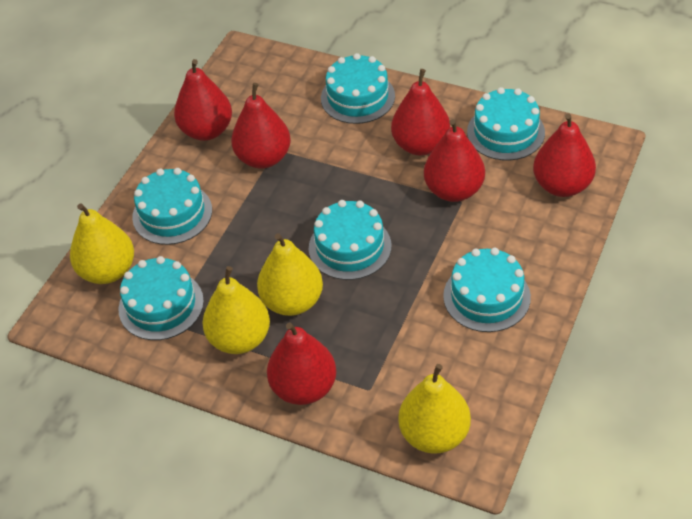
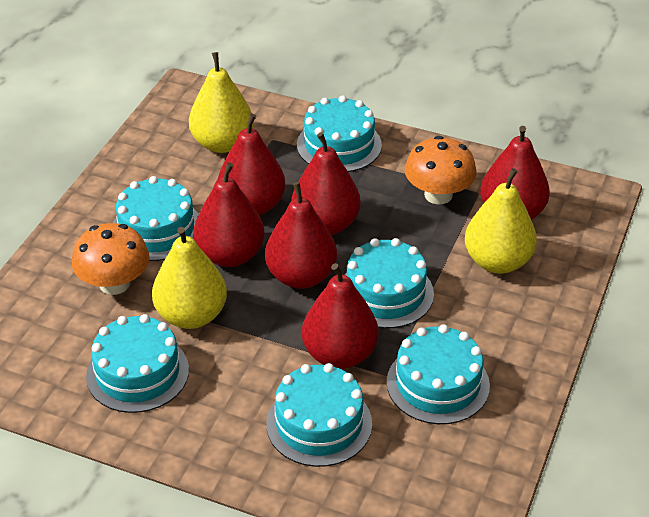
orange mushroom: none = 0 -> [72,223,150,295] [405,136,476,204] = 2
yellow pear: [70,203,134,284] [202,266,270,354] [257,233,323,316] [398,364,471,454] = 4 -> [152,227,227,329] [189,52,254,153] [465,168,537,274] = 3

